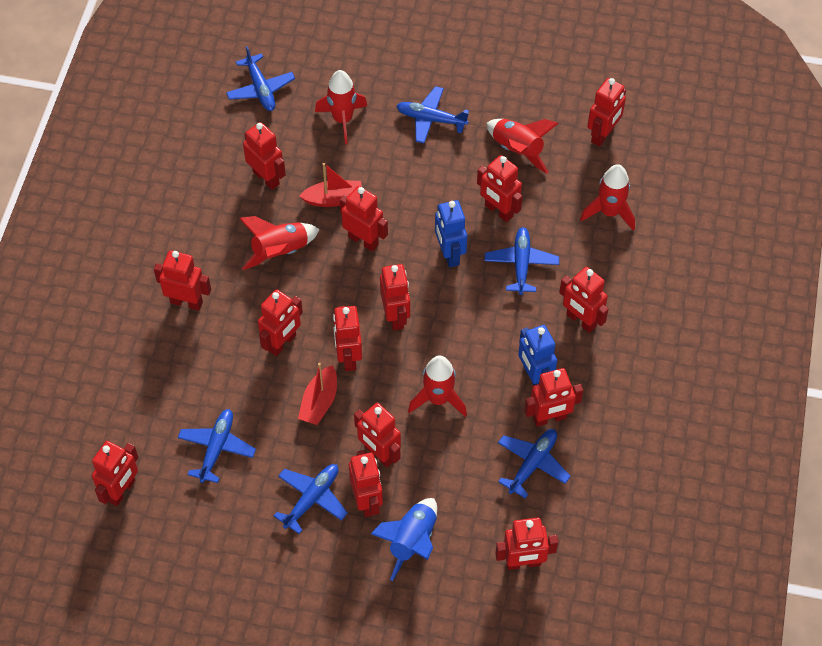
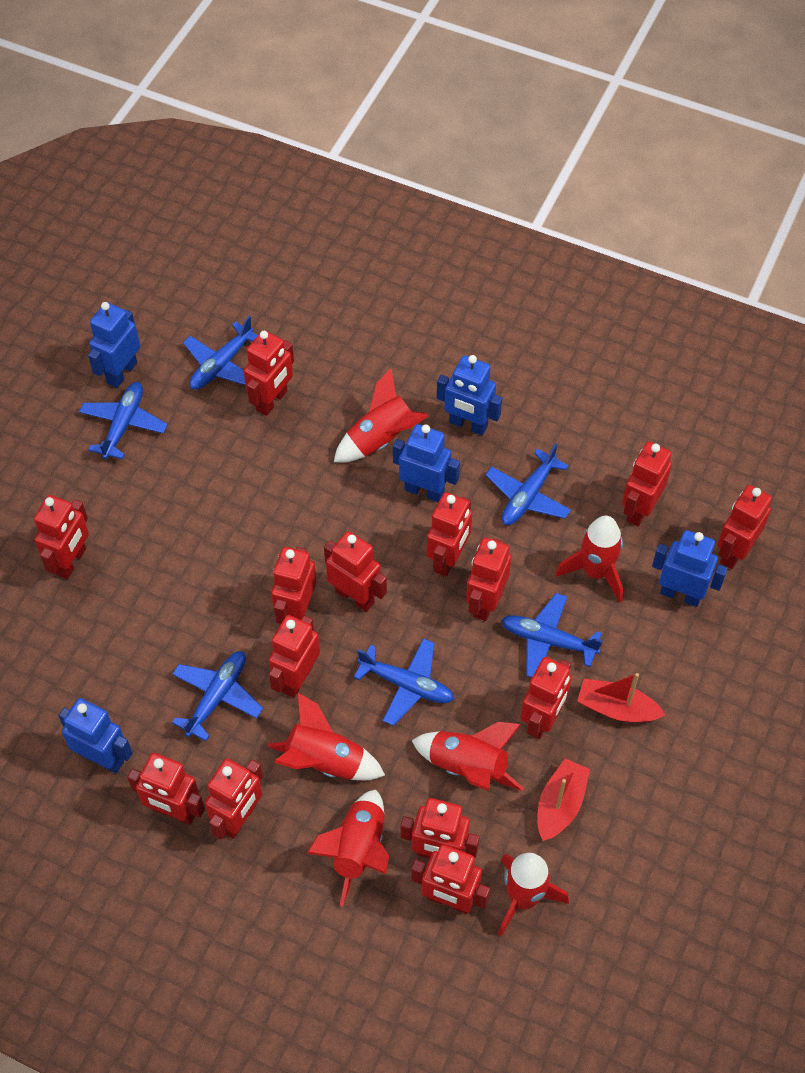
blue robot: [435,200,467,267] [518,325,557,386] = 2 -> [58,698,133,773] [88,302,140,388] [393,424,460,503] [437,355,502,435] [652,530,728,607] = 5
blue rocket: [371,498,437,581] = 1 -> none = 0
red rocket: [239,216,320,270] [315,70,367,144] [408,355,467,417] [487,119,559,174] [580,164,635,231] = 5 -> [268,693,385,780] [307,790,389,907] [334,369,429,462] [412,722,524,791] [498,853,569,936] [555,516,623,603] = 6

